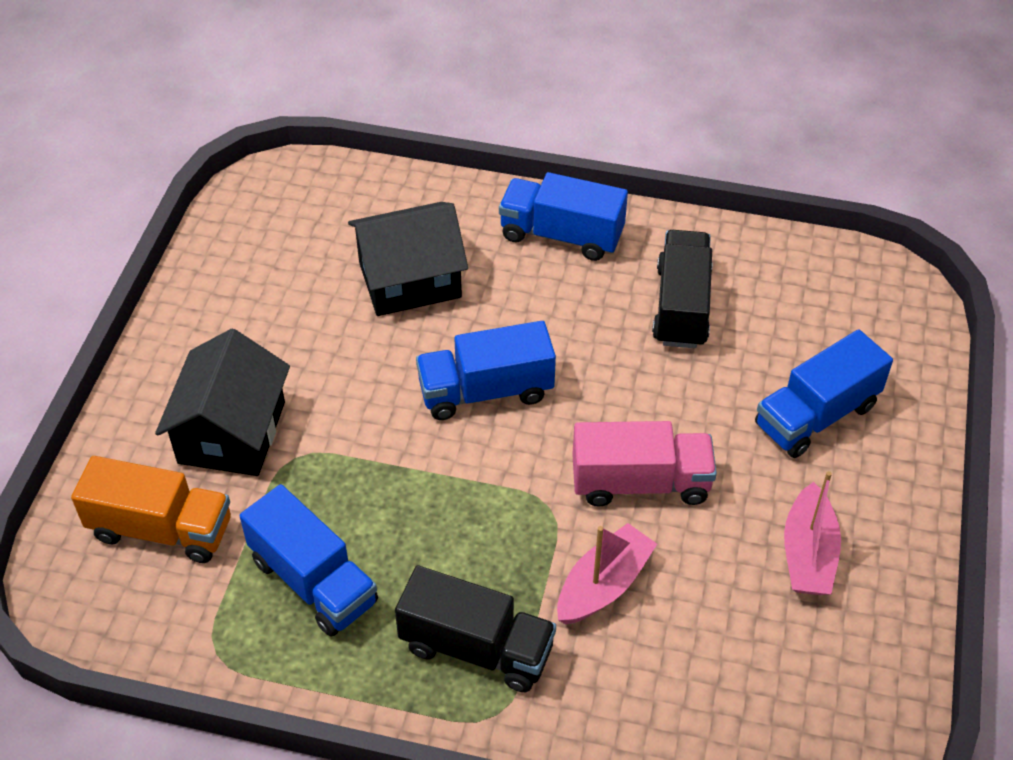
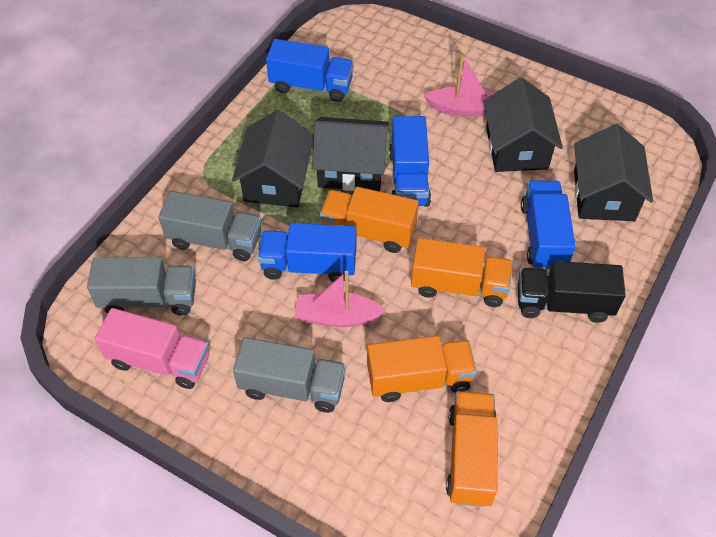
black house: [155,329,290,476] [348,202,468,316] = 2 -> [232,110,314,208] [312,117,389,192] [483,78,563,172] [574,124,653,221] = 4
black truck: [395,565,556,692] [652,230,713,348] = 2 -> [518,261,626,323] = 1
grey truck: none = 0 -> [87,257,196,316] [158,191,261,261] [233,337,346,413] = 3
orange truck: [71,456,231,563] = 1 -> [319,187,419,253] [367,336,477,402] [411,238,513,307] [446,391,498,507] = 4

